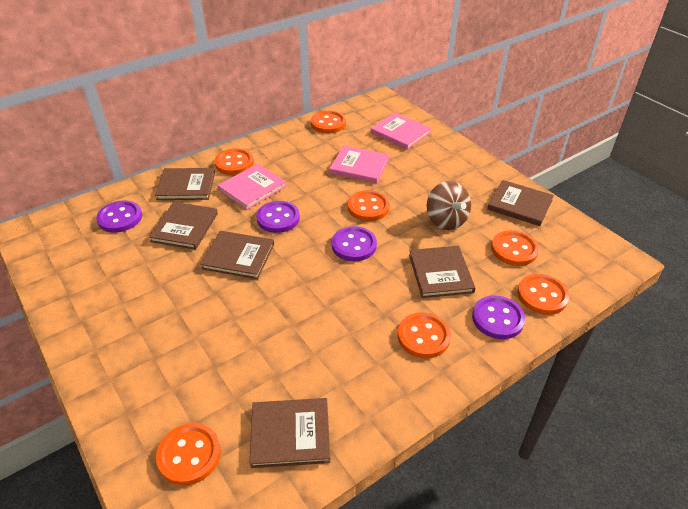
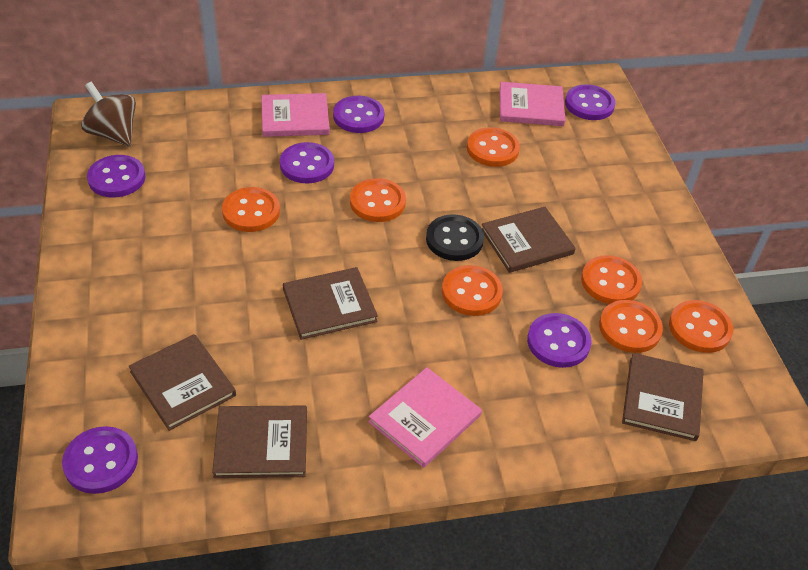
black button: none = 0 -> [426,214,484,261] = 1
brown book: [149,202,218,250] [155,168,215,200] [200,231,274,279] [250,398,331,468] [409,246,476,298] [487,180,554,226] = 6 -> [129,334,236,431] [212,406,307,478] [283,267,378,340] [482,207,576,273] [622,353,704,441] = 5
purple button: [96,200,142,233] [256,201,300,233] [332,226,377,261] [472,296,525,339] = 4 -> [62,426,138,494] [87,155,145,198] [280,142,334,183] [333,96,385,133] [527,313,592,368] [565,84,616,120] = 6

